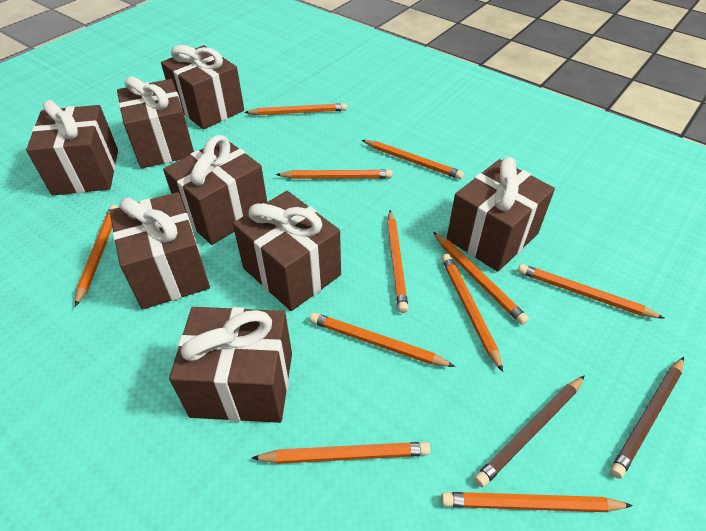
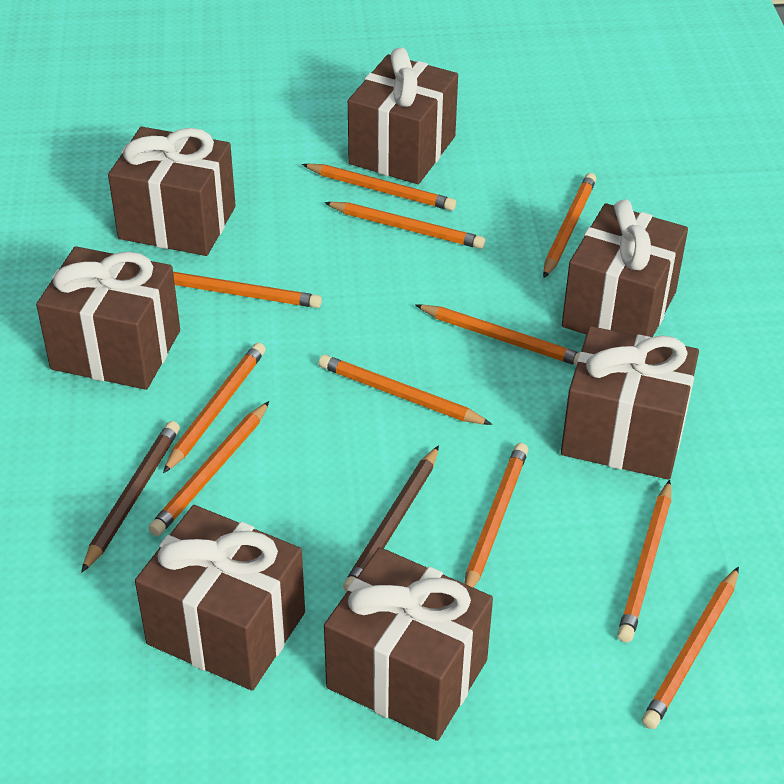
brown gift: [26,100,118,196] [109,192,210,309] [117,76,194,168] [161,45,244,129] [163,135,267,245] [169,307,292,423] [233,191,341,311] [447,157,555,272] = 8 -> [36,246,180,390] [108,127,236,256] [135,505,305,691] [324,547,493,741] [348,47,458,184] [561,326,699,479] [562,199,688,337] = 7

